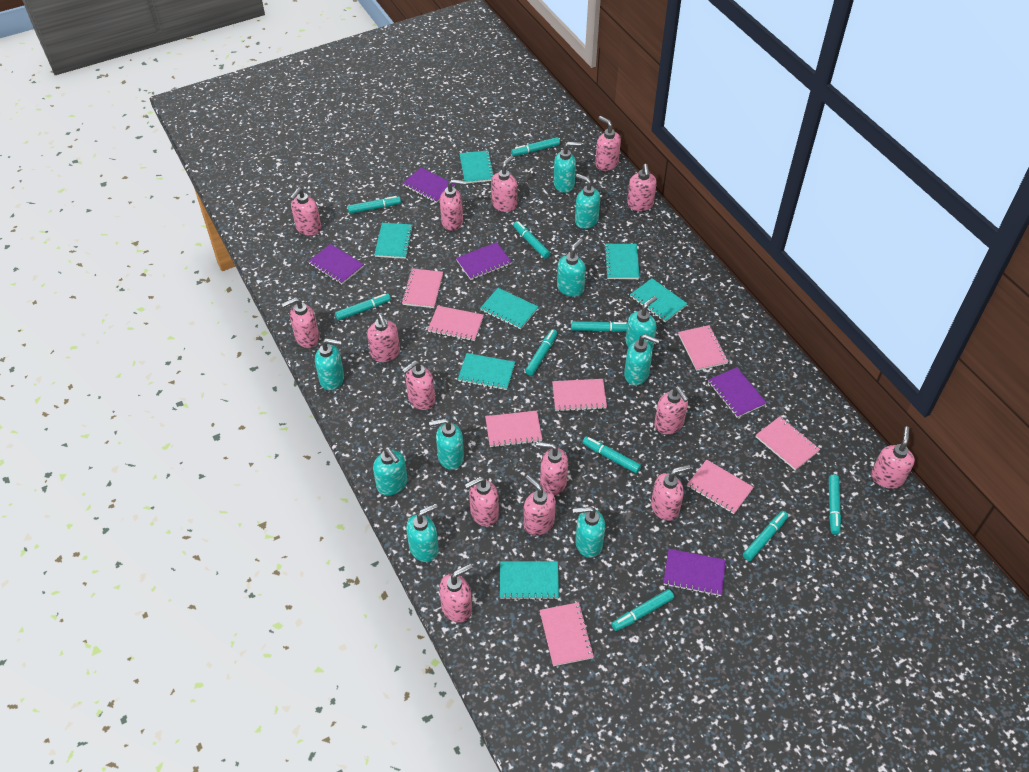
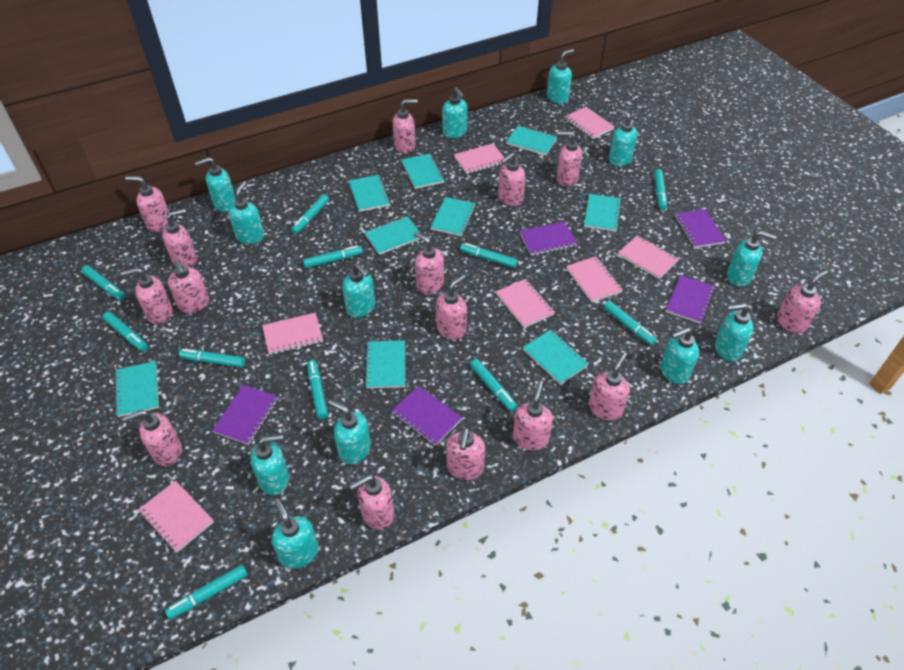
pink notebook: [402,268,443,308] [428,306,484,341] [485,411,542,448] [540,602,594,666] [552,379,607,412] [678,325,729,371] [687,459,754,514] [756,416,820,470] = 8 -> [138,481,214,553] [262,313,323,355] [454,143,505,174] [496,279,555,328] [565,107,615,139] [566,256,623,302] [618,235,679,279] = 7
turquoise marker: [335,294,391,321] [348,196,401,214] [511,137,560,156] [513,221,550,258] [525,329,557,376] [571,321,628,332] [582,436,641,473] [611,589,674,631] [743,511,788,561] [829,474,841,535] = 10 -> [82,266,126,301] [103,312,148,351] [165,564,248,619] [179,349,245,368] [291,195,329,234] [303,245,363,268] [307,360,328,420] [460,243,518,268] [470,359,517,412] [603,301,657,345] [654,169,667,210] = 11
turquoise notebook: [374,223,413,259] [458,353,515,390] [459,150,494,184] [480,288,538,329] [500,561,559,600] [604,244,640,279] [630,278,688,322] = 7 -> [114,361,159,417] [349,175,390,212] [364,216,421,255] [364,340,405,388] [402,154,444,189] [430,197,476,236] [506,126,557,155] [523,330,589,385] [584,194,622,232] = 9
turquoise soap dispenser: [315,338,344,390] [373,447,408,495] [406,503,439,562] [429,418,464,470] [553,142,581,193] [557,238,586,297] [573,506,605,558] [575,174,600,229] [624,334,660,385] [626,296,657,350] = 10 -> [195,157,236,212] [228,181,264,244] [251,434,289,495] [272,498,319,569] [328,399,371,464] [342,263,375,318] [442,87,468,138] [547,49,574,104] [609,108,637,166] [660,328,699,384] [715,303,754,361] [727,231,776,287] = 12

